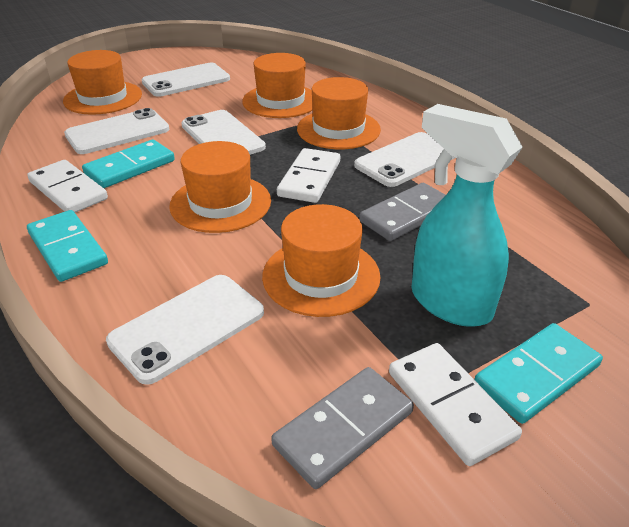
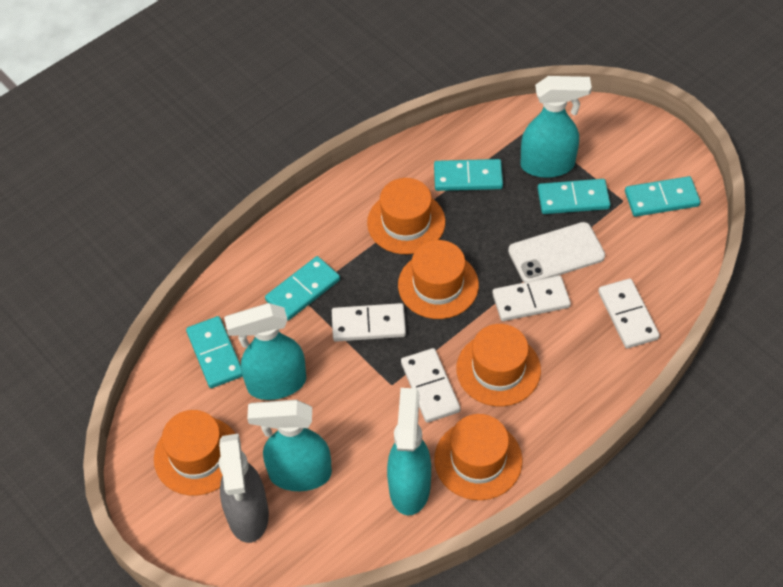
grey domino: [271,367,414,489] [359,183,446,241] = 2 -> none = 0
grey spray bottle: none = 0 -> [219,433,269,543] = 1
turquoise domino: [27,210,108,282] [82,140,175,188] [474,323,603,424] = 3 -> [186,316,243,388] [265,256,340,320] [434,159,503,191] [538,179,611,214] [625,176,700,217] = 5
turquoise spray bottle: [411,104,523,327] = 1 -> [224,303,306,400] [247,400,332,491] [387,388,431,516] [520,76,592,178] = 4
white domino: [27,160,108,212] [277,148,340,203] [389,343,522,466] = 3 -> [332,303,406,342] [401,348,461,423] [492,276,571,321] [598,278,660,348] = 4
white phone: [64,108,169,154] [106,275,264,385] [141,63,230,97] [181,110,266,155] [354,132,455,187] = 5 -> [508,222,605,282] = 1

